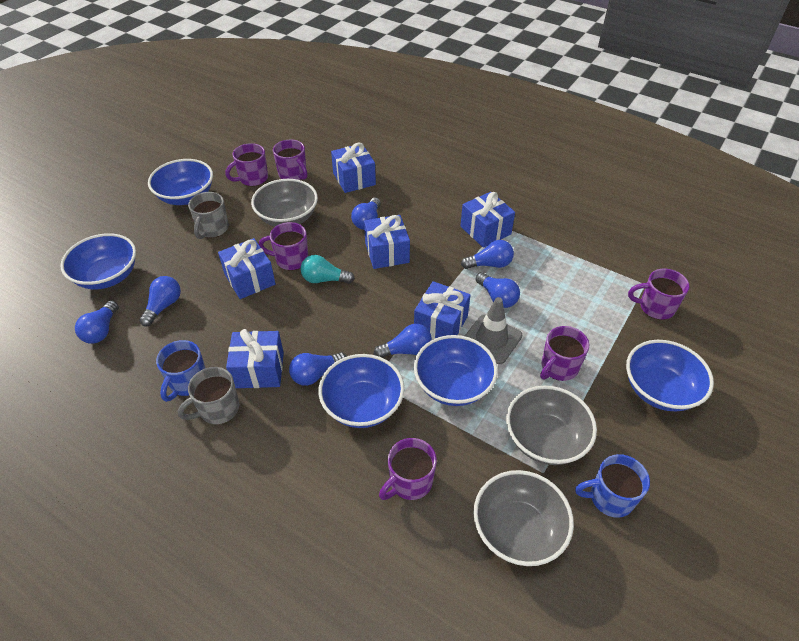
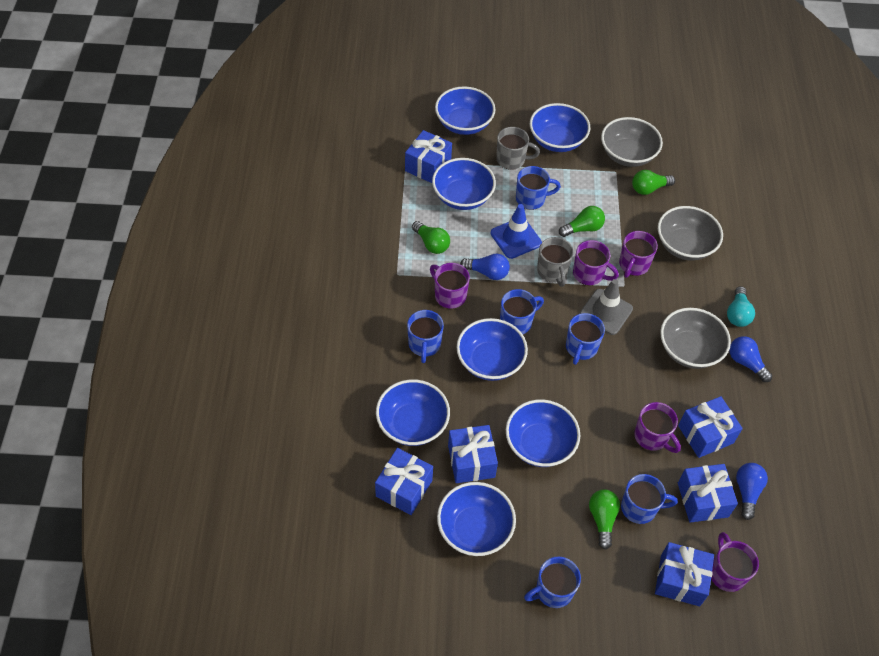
blue bowl: [60,233,136,290] [148,159,213,205] [318,354,404,428] [414,335,498,406] [626,340,714,412] = 5 -> [376,379,450,446] [432,158,496,210] [435,86,495,135] [437,482,516,556] [456,318,528,381] [506,399,580,467] [530,103,590,152] = 7
blue light bulb: [75,300,119,344] [139,276,181,327] [289,352,347,386] [351,198,381,230] [374,324,432,357] [461,240,514,269] [475,272,520,308] = 7 -> [460,253,510,280] [729,336,772,382] [736,463,768,520] = 3
blue mug: [156,340,205,402] [575,454,650,518] = 2 -> [407,310,444,363] [500,289,544,334] [516,166,561,210] [524,557,581,608] [566,313,605,365] [621,474,678,524] = 6
blue traffic cone: none = 0 -> [491,204,542,259] = 1
green light bulb: none = 0 -> [412,221,450,254] [559,206,605,237] [589,489,620,550] [632,170,675,195] = 4
purple mug: [225,143,268,186] [259,222,308,270] [273,139,308,180] [379,438,437,500] [540,326,589,381] [628,269,690,320] = 6 -> [430,263,470,309] [573,240,619,285] [619,231,658,278] [634,402,681,453] [711,532,759,592] = 5

